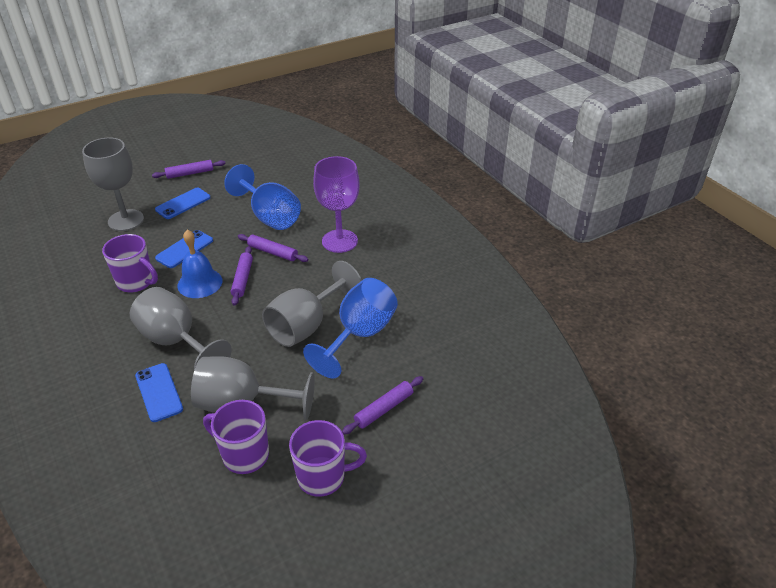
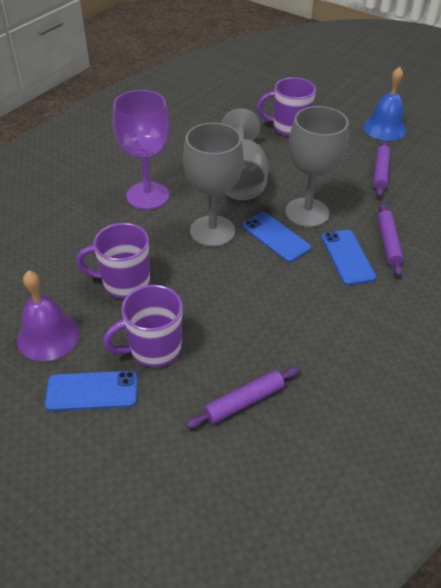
blue goblet: [224,164,301,230] [303,278,398,378] = 2 -> none = 0
grey goblet: [82,138,144,231] [130,287,232,370] [191,356,315,420] [262,261,362,347] = 4 -> [183,123,244,247] [221,108,269,200] [285,106,349,227] = 3
purple bell: none = 0 -> [17,270,79,361] = 1
purple rolling pin: [152,160,226,179] [231,246,253,306] [238,234,308,262] [342,376,423,435] = 4 -> [186,367,300,429] [373,140,391,197] [377,203,404,276] = 3

